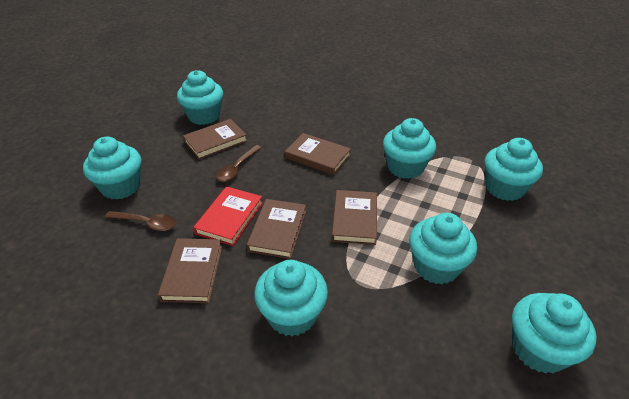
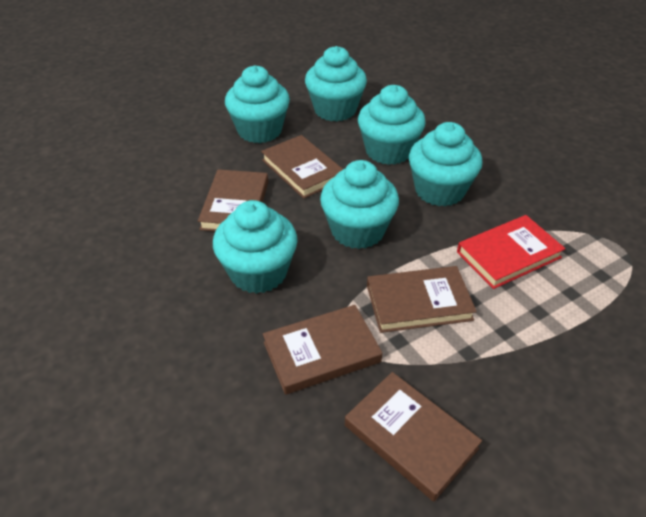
brown spoon: [105,211,177,231] [216,145,262,182] = 2 -> none = 0
turquoise cupcake: [83,137,141,200] [177,70,223,125] [254,260,328,336] [383,118,436,179] [409,213,477,284] [485,138,543,201] [512,293,597,374] = 7 -> [213,200,297,294] [225,65,290,143] [305,46,367,122] [320,160,399,249] [358,85,426,165] [409,122,483,206] = 6

